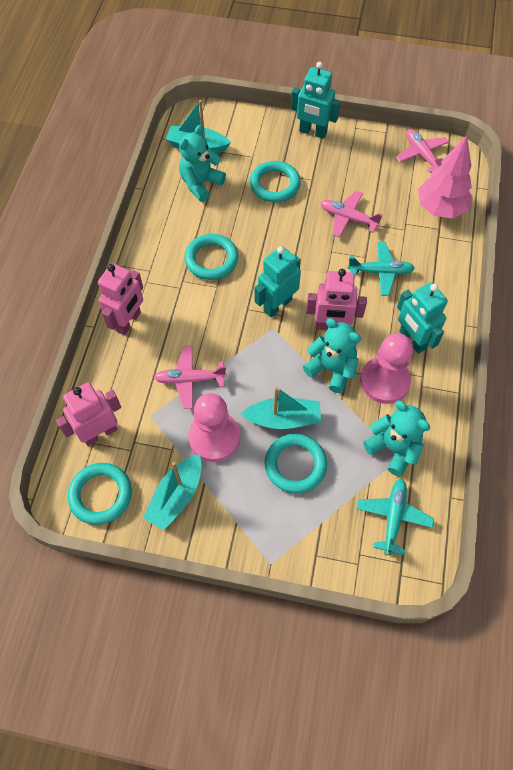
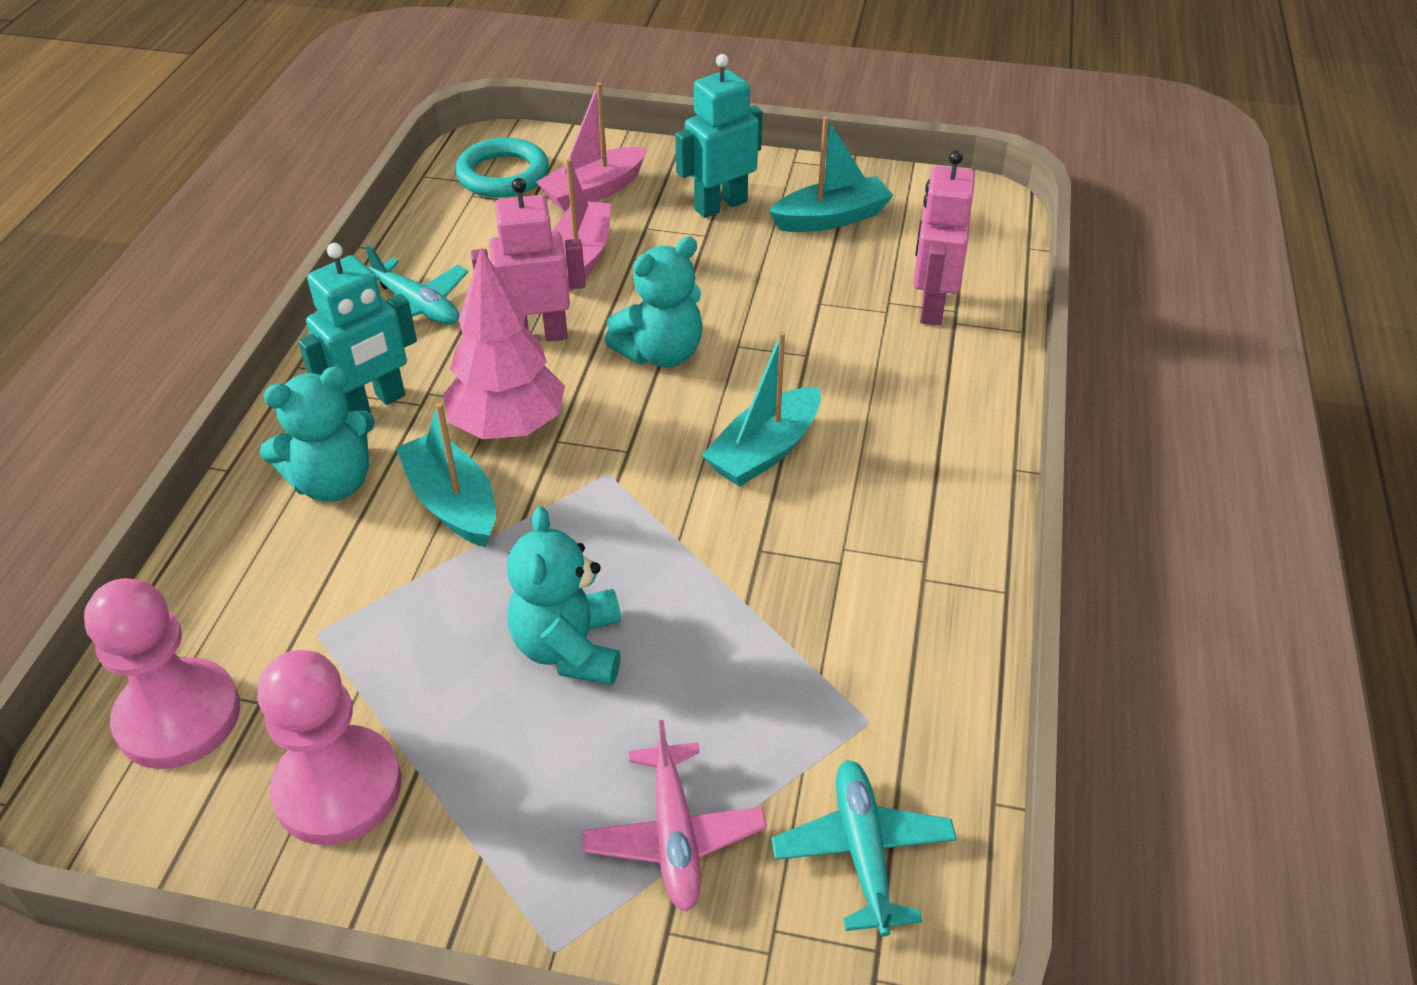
pink boat: none = 0 -> [536,82,647,212] [553,158,611,291] = 2
pink plane: [154,346,227,409] [321,191,383,238] [396,129,449,173] = 3 -> [583,720,767,911] = 1
pink robot: [56,382,121,446] [98,263,143,335] [306,269,367,330] = 3 -> [471,178,586,342] [913,150,975,326] = 2
turquoise ring: [68,463,132,525] [184,234,239,280] [250,161,301,203] [265,434,327,493] = 4 -> [455,138,549,197] = 1
turquoise robot: [254,246,301,317] [291,62,340,139] [397,282,448,354] = 3 -> [298,243,417,413] [675,54,762,218] = 2

